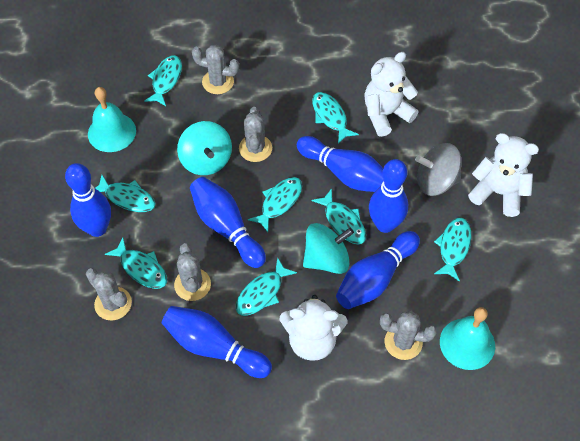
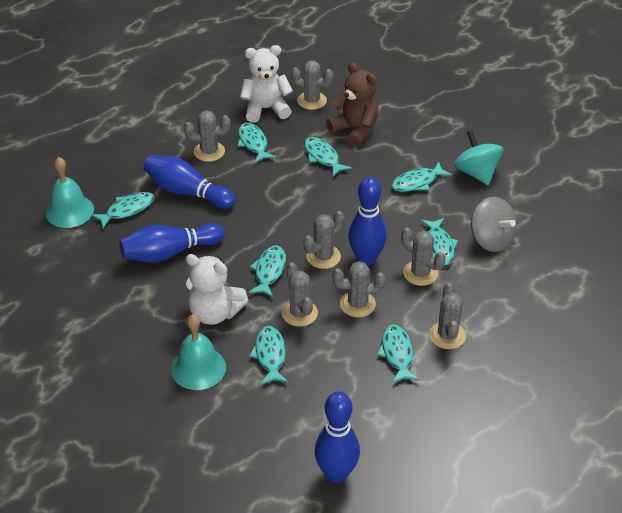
blue bowling pin: [65,163,111,237] [162,306,272,378] [190,177,266,268] [297,136,384,192] [336,231,420,309] [369,159,408,233] = 6 -> [119,223,225,262] [143,155,236,209] [314,391,360,483] [348,177,386,266] = 4
brown teddy bear: none = 0 -> [326,62,379,147] = 1
grey cactus: [86,268,132,320] [174,243,211,301] [192,45,239,94] [239,107,272,162] [380,311,437,360] = 5 -> [184,110,230,162] [282,262,318,327] [291,61,333,110] [303,211,344,269] [332,261,386,317] [401,227,446,286] [429,283,466,349] = 7
turquoise spinning top: [177,121,232,175] [303,223,354,274] = 2 -> [454,130,504,185] = 1
white teddy bear: [280,295,348,361] [364,52,418,137] [468,133,539,217] = 3 -> [186,254,248,325] [240,45,293,123] = 2

